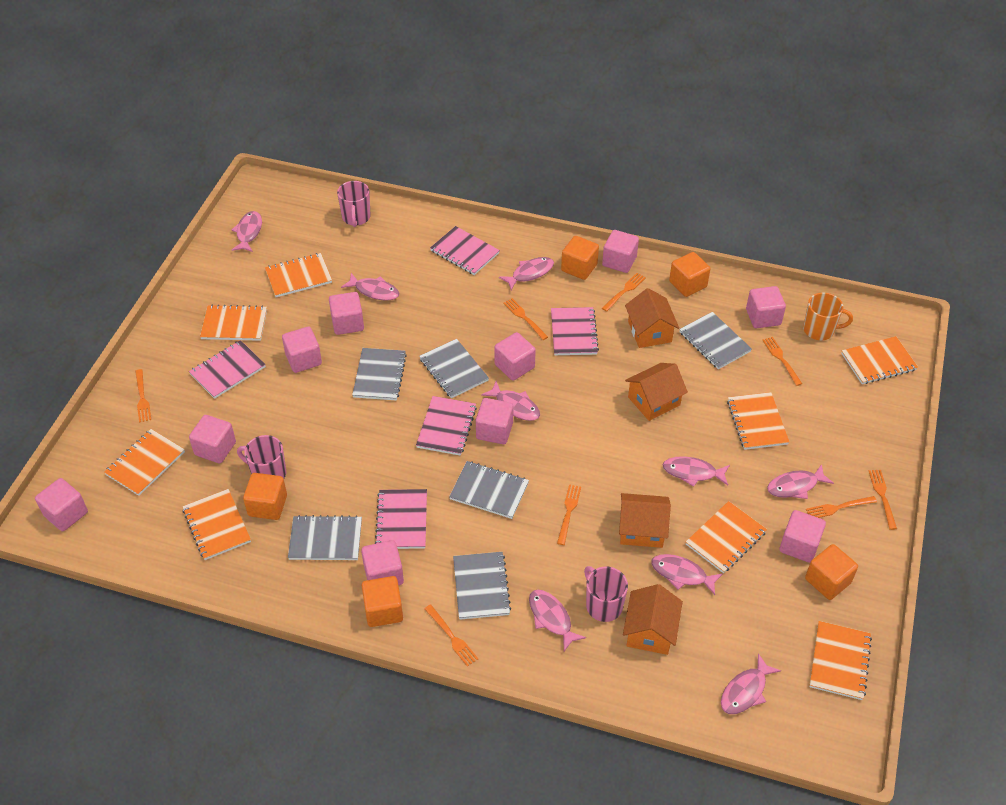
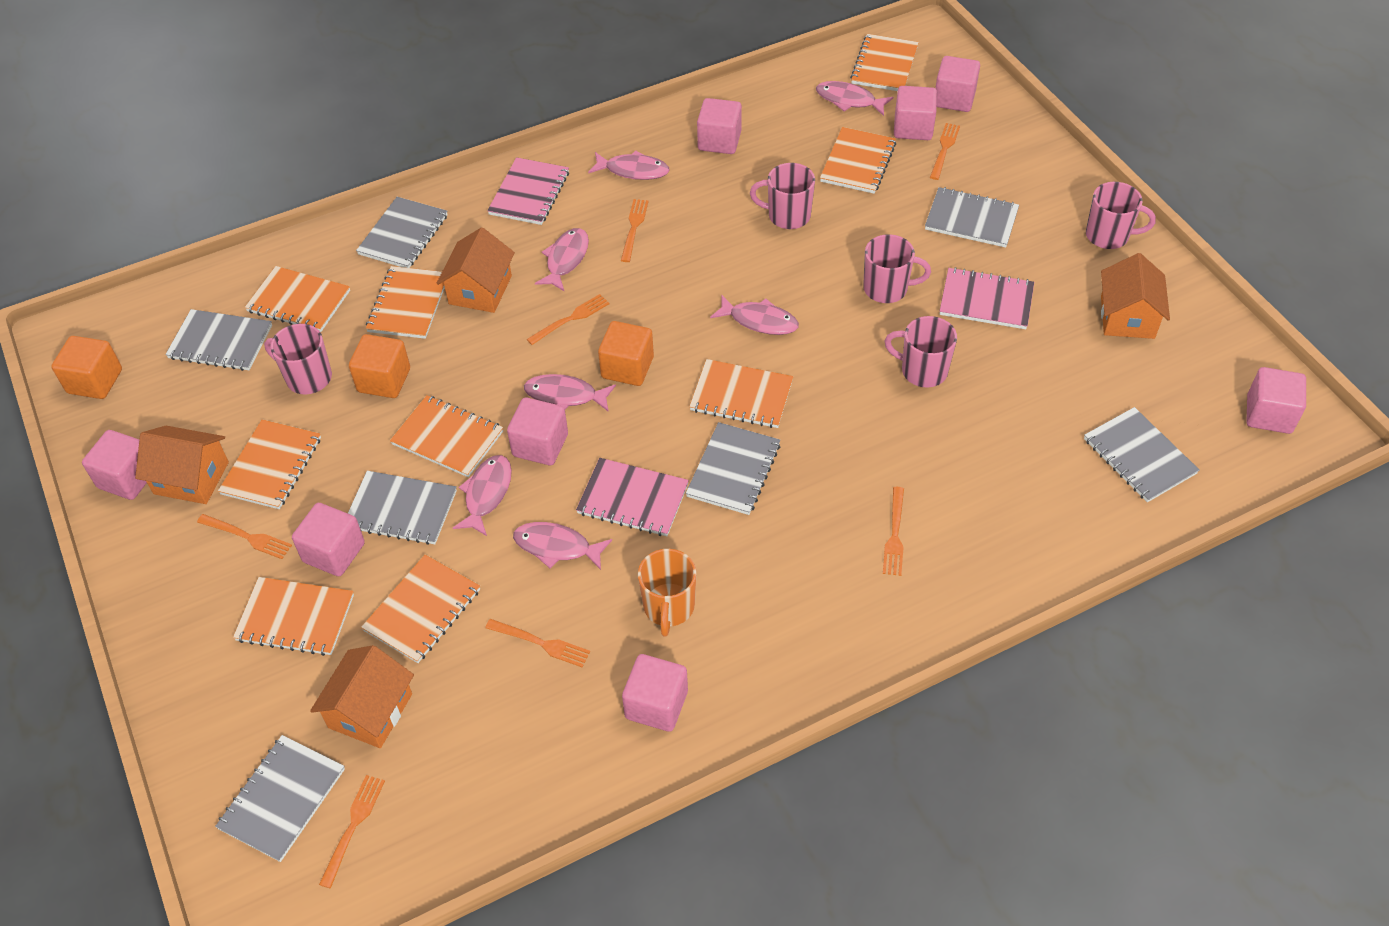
grey notebook: [288,515,362,560] [352,348,407,400] [419,339,489,398] [449,461,529,519] [453,552,511,620] [679,312,752,369] = 6 -> [165,309,272,371] [215,735,345,862] [348,471,457,545] [356,197,447,268] [686,422,780,515] [925,187,1019,248] [1084,407,1200,502] = 7
orange cube: [243,473,287,520] [362,576,403,627] [561,236,599,280] [669,252,710,297] [805,544,858,600] = 5 -> [51,336,122,399] [349,334,410,398] [598,321,654,386] = 3
orange fork: [135,369,151,422] [425,604,478,667] [503,298,548,340] [557,484,581,545] [602,273,646,312] [762,337,802,386] [806,496,877,518] [869,470,897,530] = 8 -> [197,514,292,559] [319,775,385,888] [485,619,590,667] [527,294,610,345] [621,199,649,262] [883,487,904,576] [930,123,960,180] = 7
orange notebook: [104,429,185,496] [182,489,251,560] [200,304,267,341] [265,253,332,297] [686,501,767,573] [727,392,789,450] [809,621,872,700] [841,336,918,384] = 8 -> [218,419,321,509] [233,577,354,656] [245,266,350,332] [361,554,480,663] [366,266,445,339] [390,395,503,477] [689,359,794,428] [820,127,896,194] [850,34,919,91] = 9
pink cube: [35,478,88,531] [189,415,236,463] [282,327,322,373] [329,292,364,335] [361,540,404,585] [476,398,513,444] [494,332,536,381] [602,230,639,273] [746,286,786,328] [780,510,826,563] = 10 -> [82,430,147,500] [292,503,365,576] [507,397,568,465] [622,654,688,732] [697,98,742,154] [894,86,937,140] [935,56,980,112] [1247,367,1306,434] = 8
pink fish: [232,211,262,252] [341,273,399,301] [481,381,540,421] [499,257,554,290] [529,590,586,651] [651,554,723,595] [663,456,730,487] [721,653,781,714] [767,464,834,499] = 9 -> [453,455,512,536] [513,522,612,570] [524,374,616,412] [535,228,589,291] [588,150,670,180] [710,295,799,335] [816,81,893,116] = 7
pink mug: [237,435,286,478] [337,181,371,227] [584,566,628,622] = 3 -> [264,324,332,394] [750,163,815,229] [863,234,931,303] [885,316,957,387] [1086,182,1156,249] = 5
pink notebook: [189,340,266,399] [375,489,427,549] [416,396,477,456] [430,226,500,275] [551,307,599,355] = 5 -> [487,157,569,225] [576,458,689,536] [940,267,1034,329] = 3

